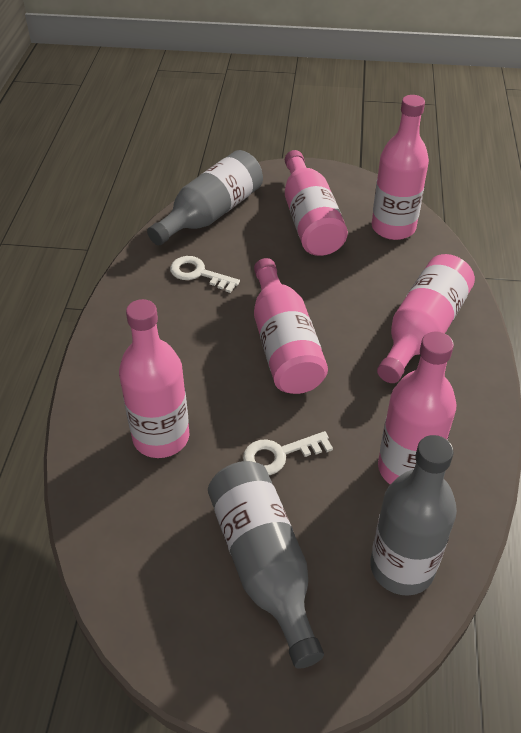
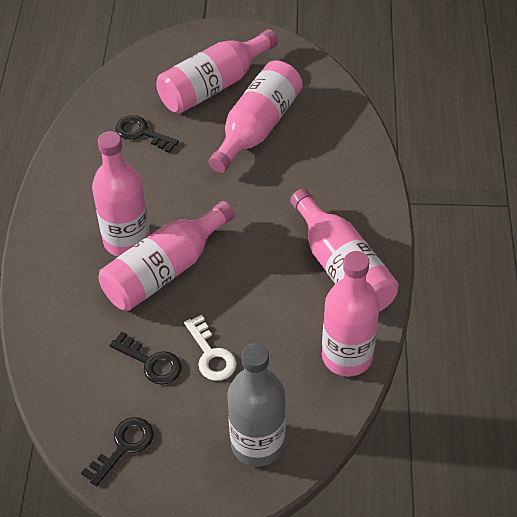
black key: none = 0 -> [81,417,153,486] [110,332,182,385] [116,115,179,153] = 3
grey bottle: [147,150,263,245] [208,461,324,669] [370,435,457,596] = 3 -> [227,343,286,467] = 1
white key: [170,256,240,293] [243,431,333,475] = 2 -> [184,315,237,381] = 1

